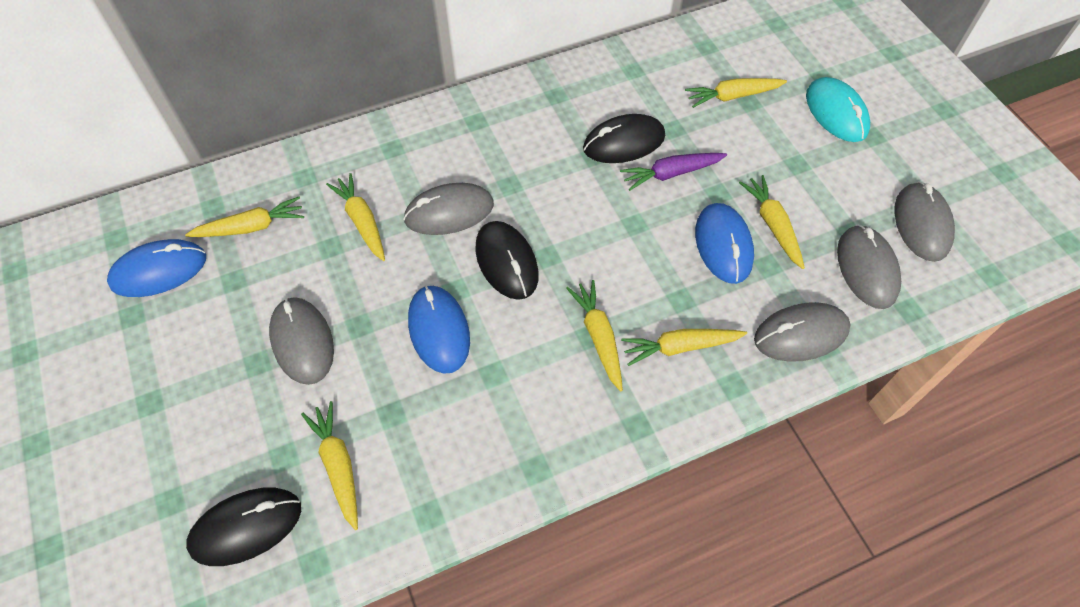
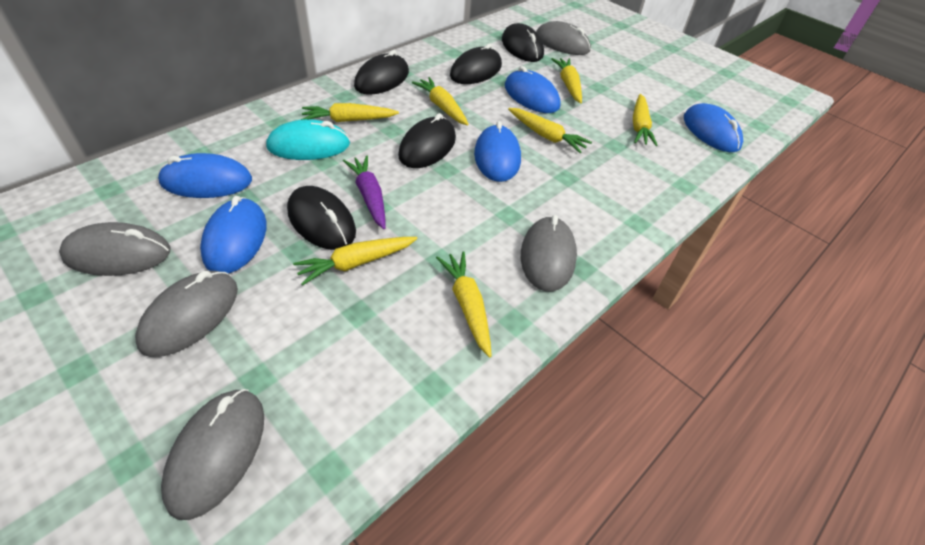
black mouse: [186,488,301,566] [475,221,539,300] [583,114,665,163] = 3 -> [287,186,356,250] [354,50,409,95] [398,113,456,168] [450,44,502,84] [502,23,544,62] = 5
blue mouse: [107,239,206,297] [408,285,470,374] [695,203,754,284] = 3 -> [158,153,252,198] [200,196,267,274] [474,121,521,182] [505,66,561,113] [684,103,743,152] = 5

